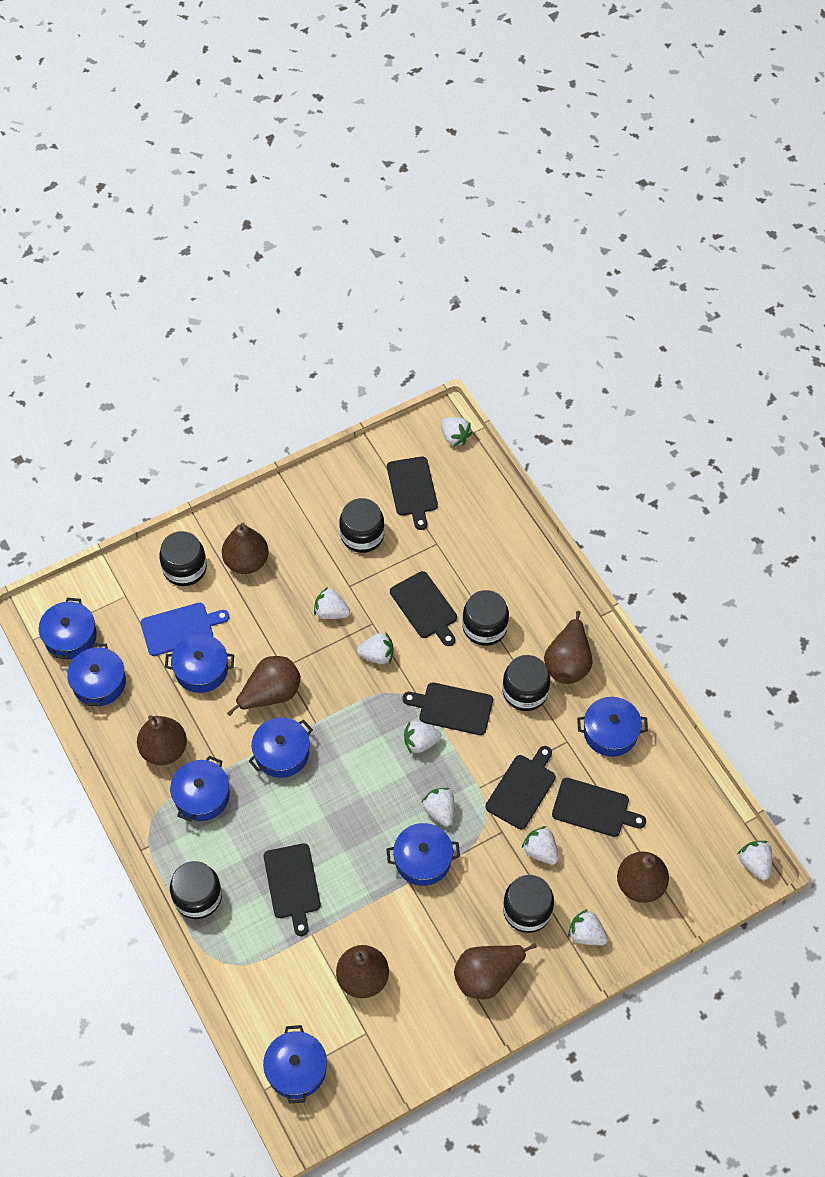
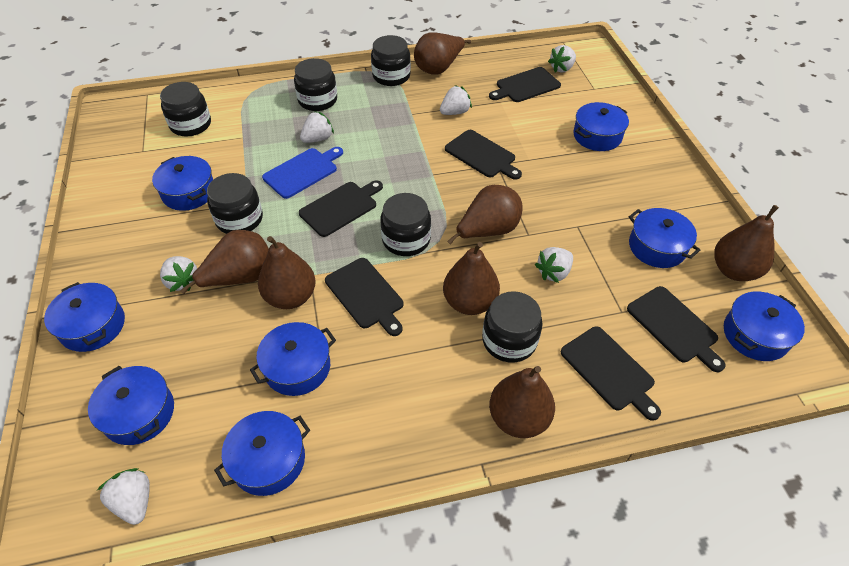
white strawberry: [314,587,350,619] [357,633,394,664] [404,721,441,753] [421,788,454,826] [441,417,472,447] [522,826,559,864] [568,909,608,945] [738,841,772,880] = 8 -> [97,468,150,525] [160,256,197,292] [300,111,334,143] [440,85,472,115] [535,247,573,283] [548,45,576,72] = 6

